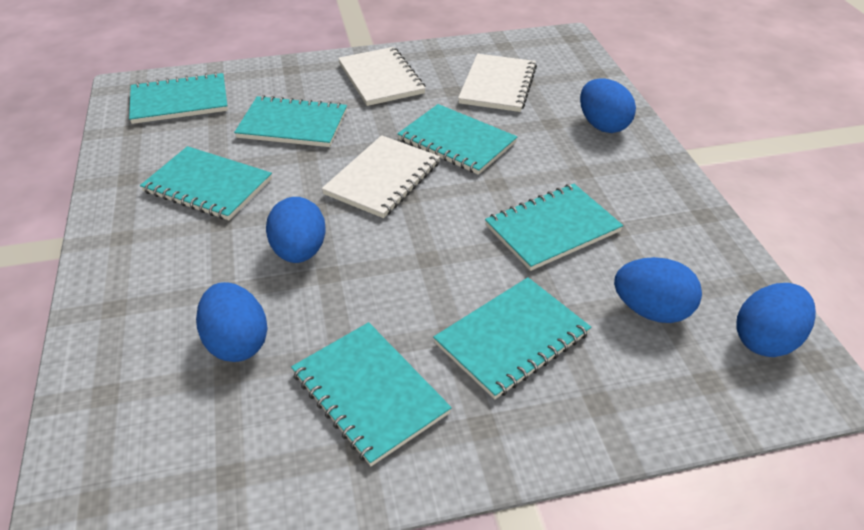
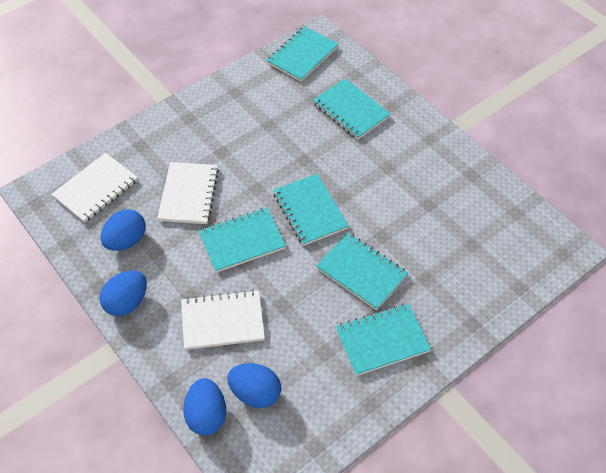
blue egg: [196,282,268,362] [266,197,326,263] [580,78,636,133] [614,257,702,323] [736,283,816,357] = 5 -> [100,209,146,251] [100,271,147,316] [183,378,226,436] [227,363,281,408] = 4
turquoise notebook: [129,72,228,124] [140,146,272,220] [234,95,347,147] [291,322,452,466] [397,104,517,175] [433,277,591,399] [485,184,623,271] = 7 -> [199,208,286,273] [267,26,338,82] [273,174,349,246] [312,79,391,139] [316,233,408,310] [336,303,431,376] = 6

